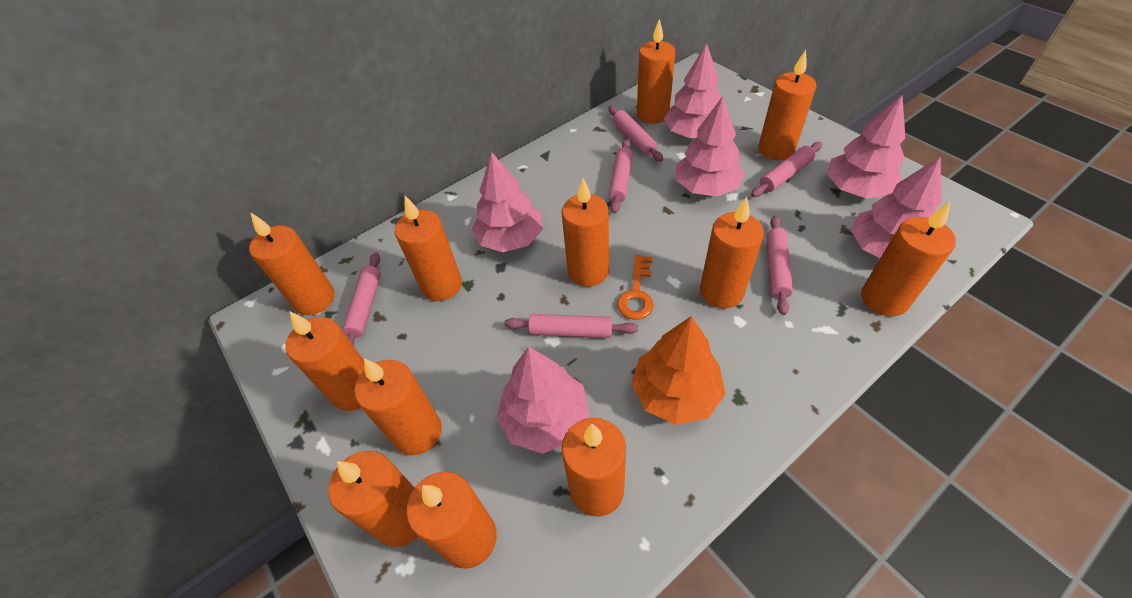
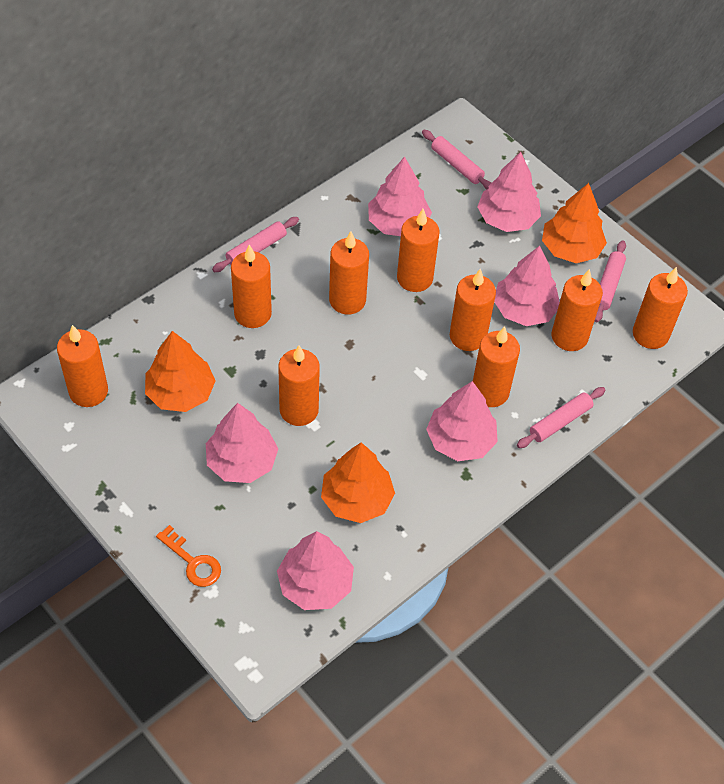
orange candle: [249,212,335,315] [285,312,365,411] [328,451,418,547] [354,358,442,456] [395,196,462,301] [406,472,497,569] [561,178,609,287] [561,418,626,517] [637,19,675,124] [700,197,764,309] [758,50,816,160] [861,202,956,317] = 12 -> [57,325,108,407] [231,245,272,328] [278,345,320,426] [329,231,369,315] [397,209,440,292] [450,268,496,351] [473,326,520,407] [552,269,603,351] [633,267,688,349] = 9
orange tree: [631,316,725,425] = 1 -> [145,331,216,412] [321,442,395,523] [542,183,607,263] = 3
pink rolling pin: [342,253,381,346] [504,314,638,338] [608,106,663,162] [608,139,633,214] [751,142,822,197] [766,216,793,315] = 6 -> [212,217,299,272] [422,130,491,190] [517,387,605,448] [595,240,626,322] = 4

